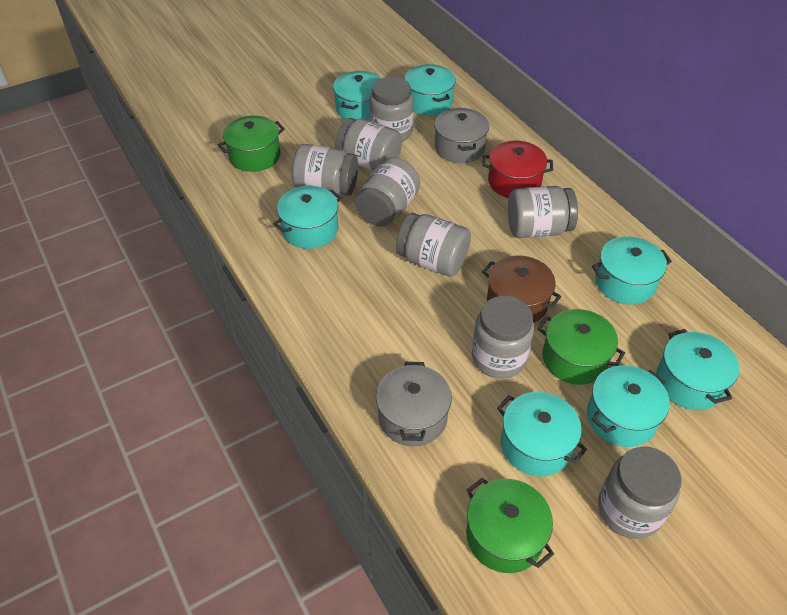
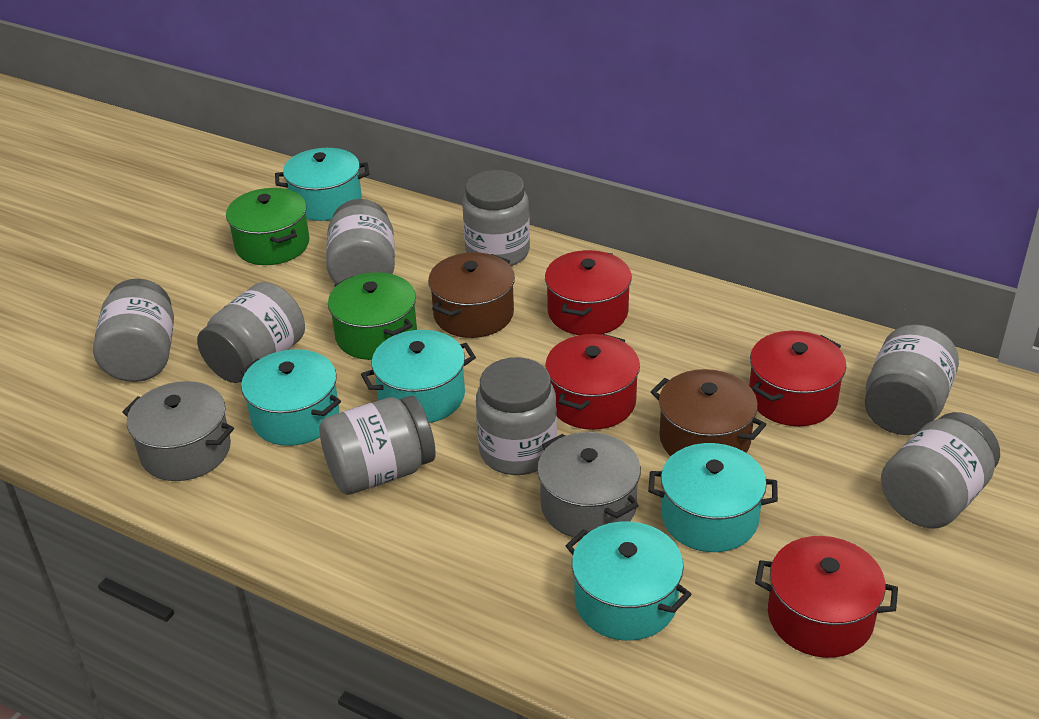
brown pot: [482,255,561,323] = 1 -> [428,252,515,338] [651,369,767,456] = 2
green pot: [218,116,285,172] [466,478,554,573] [537,309,625,385] = 3 -> [226,188,310,265] [328,272,417,360] = 2
red pot: [482,141,553,198] = 1 -> [545,250,632,335] [545,334,640,430] [749,331,846,426] [755,536,898,658] = 4
turquoise pot: [273,186,342,249] [333,71,382,121] [404,64,456,116] [497,392,587,476] [587,365,670,447] [592,236,672,305] [656,329,739,410] = 7 -> [241,349,341,446] [275,148,370,221] [361,330,476,423] [566,522,691,641] [648,443,778,552] = 5

